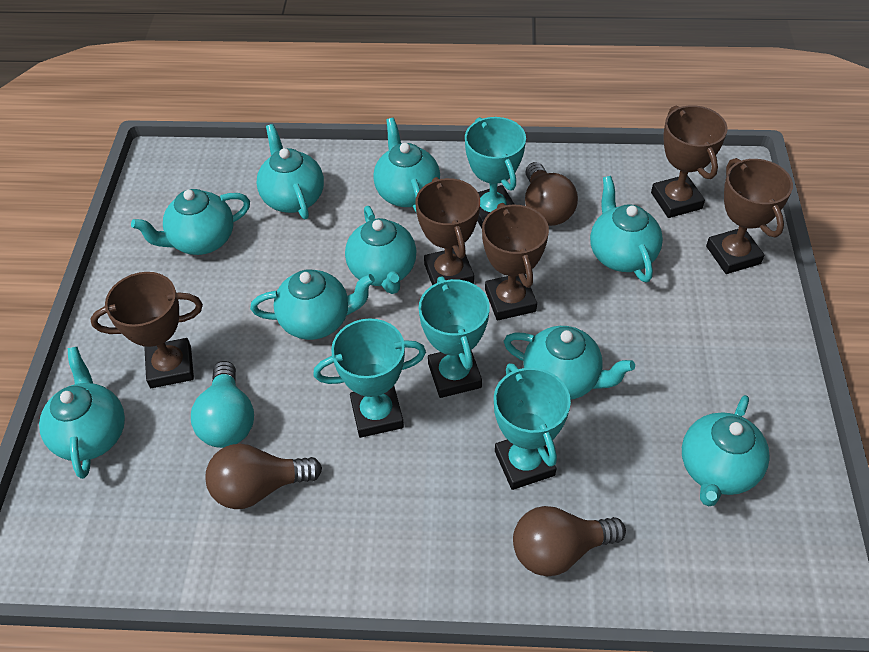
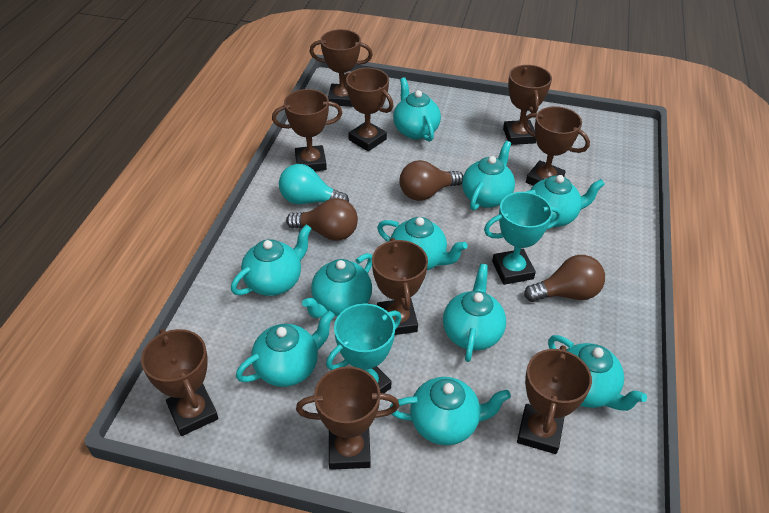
brown trophy: [90,272,203,388] [415,177,480,285] [482,203,549,320] [651,105,728,218] [706,158,793,274] = 5 -> [141,329,218,436] [272,89,342,171] [296,366,399,470] [310,29,373,107] [343,68,393,151] [372,238,428,335] [503,65,552,145] [517,345,592,454] [523,106,590,186] = 9
turquoise teapot: [39,347,125,479] [131,189,250,255] [250,270,375,340] [257,124,324,219] [345,206,417,294] [373,118,440,213] [504,326,635,400] [590,176,663,282] [682,395,770,506] = 9 -> [231,225,312,296] [236,311,335,387] [302,253,372,318] [377,217,467,270] [389,377,511,445] [393,77,441,142] [443,264,506,362] [462,141,515,211] [526,175,605,227] [548,335,647,411] = 10
turquoise trophy: [313,318,426,438] [418,277,490,398] [465,117,526,228] [494,363,571,490] = 4 -> [326,303,401,393] [484,192,562,285] = 2

